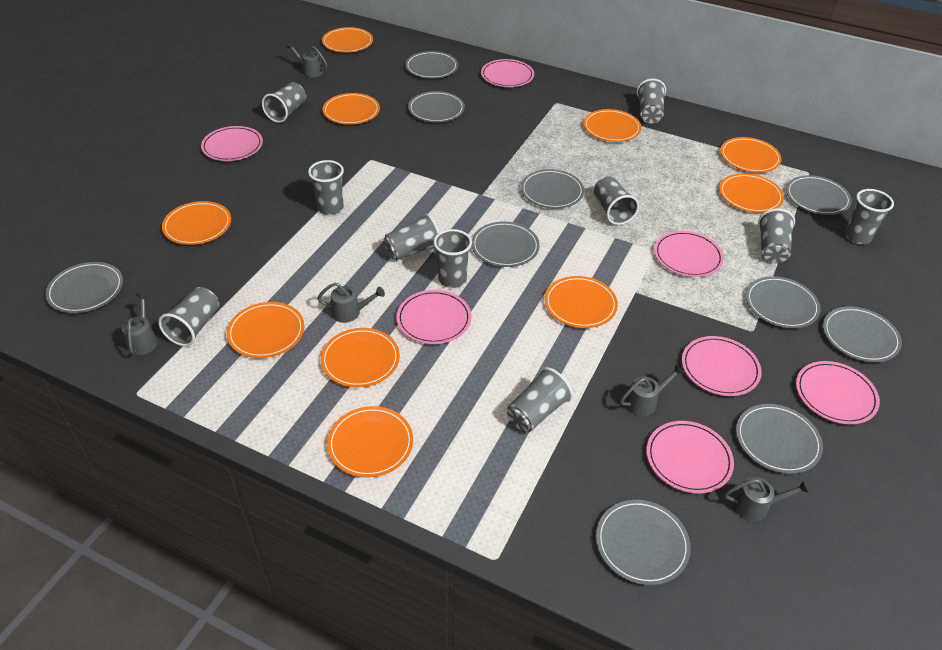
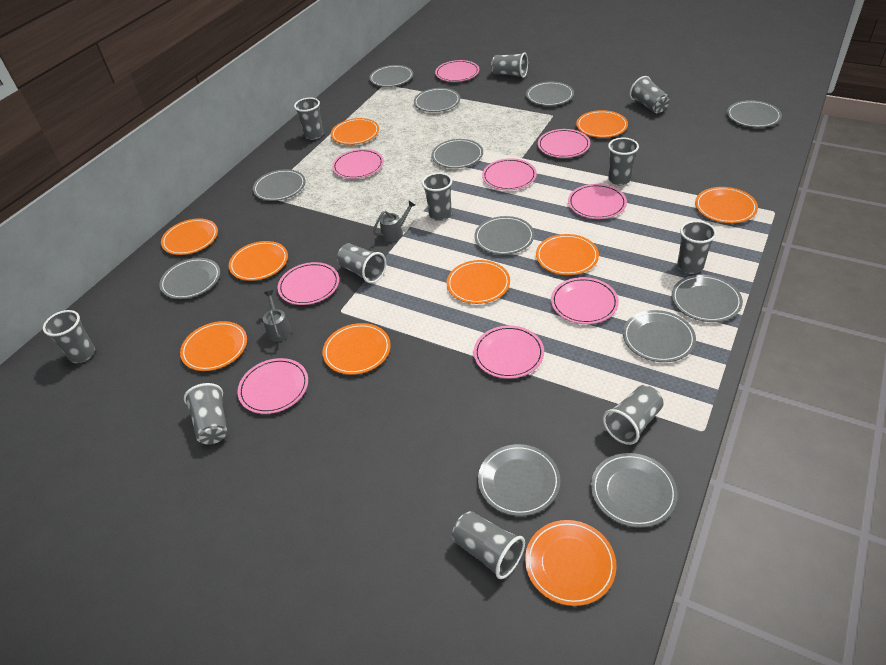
grey cup: [158,287,219,346] [262,82,306,123] [308,160,344,215] [384,214,439,260] [433,229,472,288] [507,367,573,432] [594,176,639,225] [637,79,666,124] [758,209,795,263] [845,189,894,244] = 10 -> [43,310,95,363] [184,383,228,445] [294,98,323,140] [337,243,386,283] [422,172,452,221] [452,511,525,579] [491,52,528,78] [603,385,664,445] [608,137,639,185] [630,76,670,113] [677,220,717,274] = 11
grey plate: [45,262,123,313] [405,51,458,79] [408,91,465,122] [472,221,540,267] [521,169,584,209] [596,500,691,585] [736,404,823,474] [746,276,821,328] [786,175,852,215] [823,307,902,362] = 10 -> [159,258,220,299] [253,169,305,201] [370,65,413,87] [414,88,460,112] [432,139,483,168] [474,216,534,255] [478,444,560,516] [526,82,574,106] [591,453,678,528] [623,310,696,362] [672,275,743,322] [727,100,782,128] = 12
grey watering can: [122,294,158,355] [286,42,327,78] [317,283,385,323] [620,364,684,417] [724,477,810,522] = 5 -> [263,290,292,342] [373,201,415,242] = 2
pink plate: [201,126,263,161] [396,290,471,344] [481,59,534,87] [646,421,734,493] [654,231,724,277] [682,336,762,396] [796,361,880,424] = 7 -> [237,358,308,414] [277,262,339,305] [332,149,384,179] [435,60,479,82] [474,325,544,379] [482,158,537,190] [538,129,590,158] [551,277,619,324] [568,184,627,219] = 9

